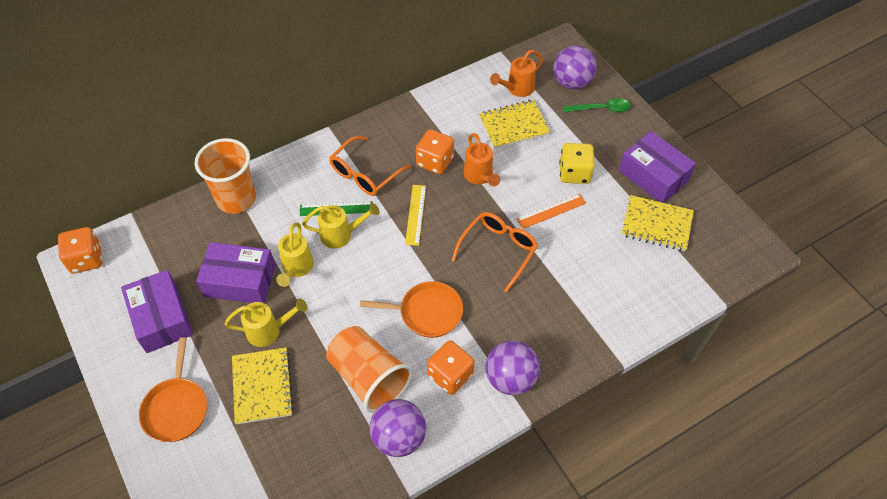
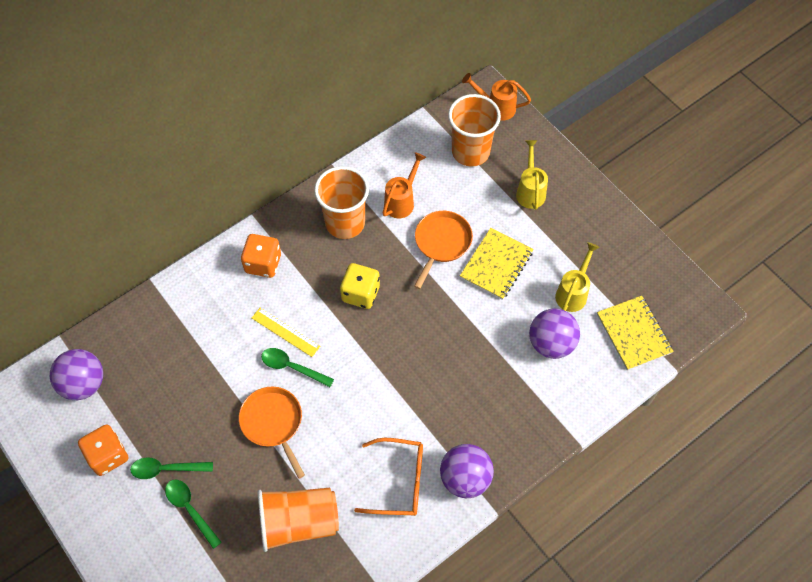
green ruler: [300,201,373,216] = 1 -> none = 0
green spoon: [563,98,631,113] = 1 -> [130,457,213,479] [165,480,222,549] [261,348,334,387] = 3
orange cup: [195,138,256,214] [326,326,412,413] = 2 -> [257,488,339,552] [314,166,369,239] [448,94,501,167] = 3
orange dice: [58,227,102,273] [416,129,454,174] [427,340,475,395] = 3 -> [78,425,128,476] [241,234,281,278] = 2
orange glasses: [329,136,411,196] [451,212,538,292] = 2 -> [354,438,423,516] = 1
orange ruler: [516,193,586,229] = 1 -> none = 0
purple box: [121,270,193,353] [196,242,275,303] [619,131,696,203] = 3 -> none = 0
yellow notebook: [232,347,294,424] [479,100,551,149] [621,195,694,251] = 3 -> [460,228,533,300] [597,296,674,370] = 2
yellow watering can: [224,299,307,347] [276,223,314,287] [302,203,380,249] = 3 -> [516,140,548,210] [555,242,600,312] = 2

